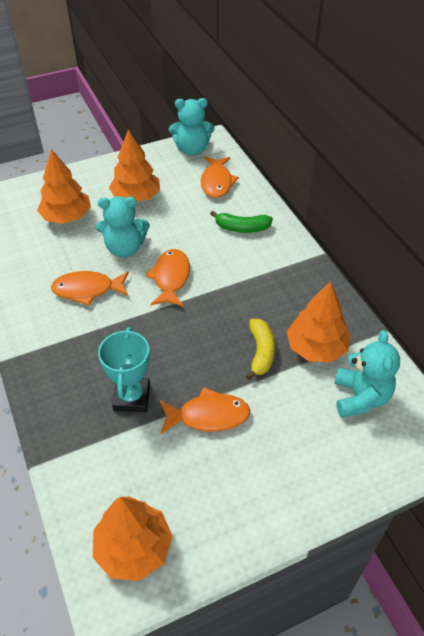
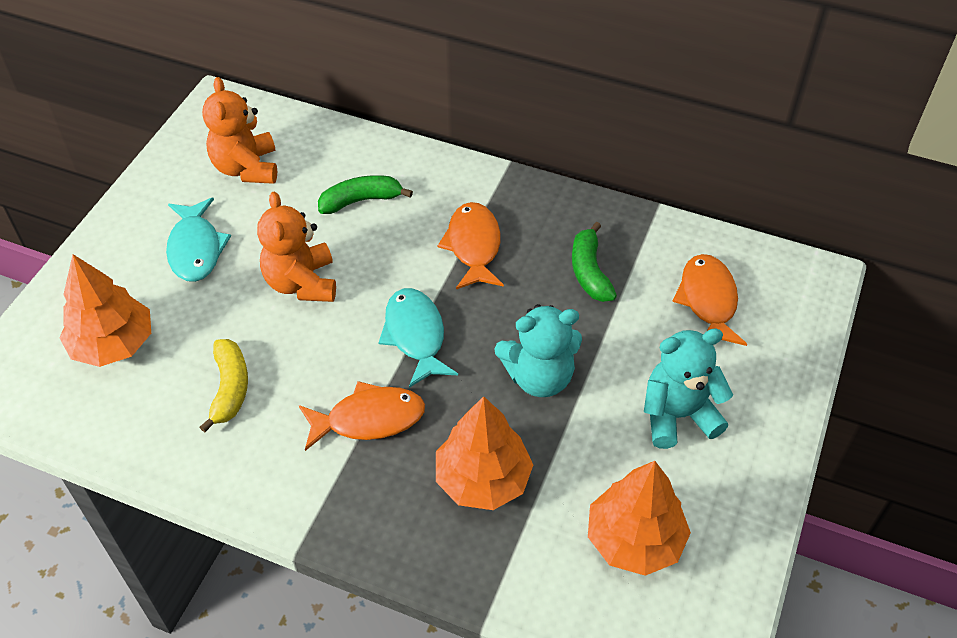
green banana: [210,211,273,233] = 1 -> [318,175,413,214] [572,222,617,302] = 2
orange fish: [51,271,129,306] [145,249,190,307] [160,387,250,434] [201,157,239,198] = 4 -> [299,381,425,451] [437,202,504,289] [672,254,747,346] = 3
orange teddy bear: none = 0 -> [202,77,277,184] [257,191,336,302] = 2
orange tree: [37,149,91,224] [93,497,173,581] [109,129,160,202] [287,282,350,363] = 4 -> [60,254,151,367] [436,396,533,510] [588,461,691,576] = 3
turquoise fish: none = 0 -> [166,197,231,282] [379,288,458,388] = 2
turquoise teddy bear: [96,196,150,258] [169,98,215,156] [334,330,400,417] = 3 -> [494,304,582,397] [644,329,733,449] = 2
turquoise trophy: [98,327,150,412] = 1 -> none = 0

